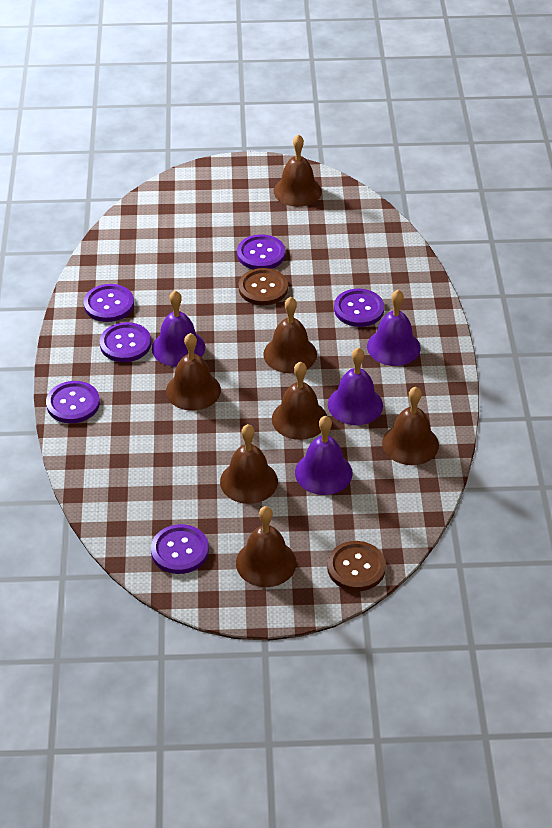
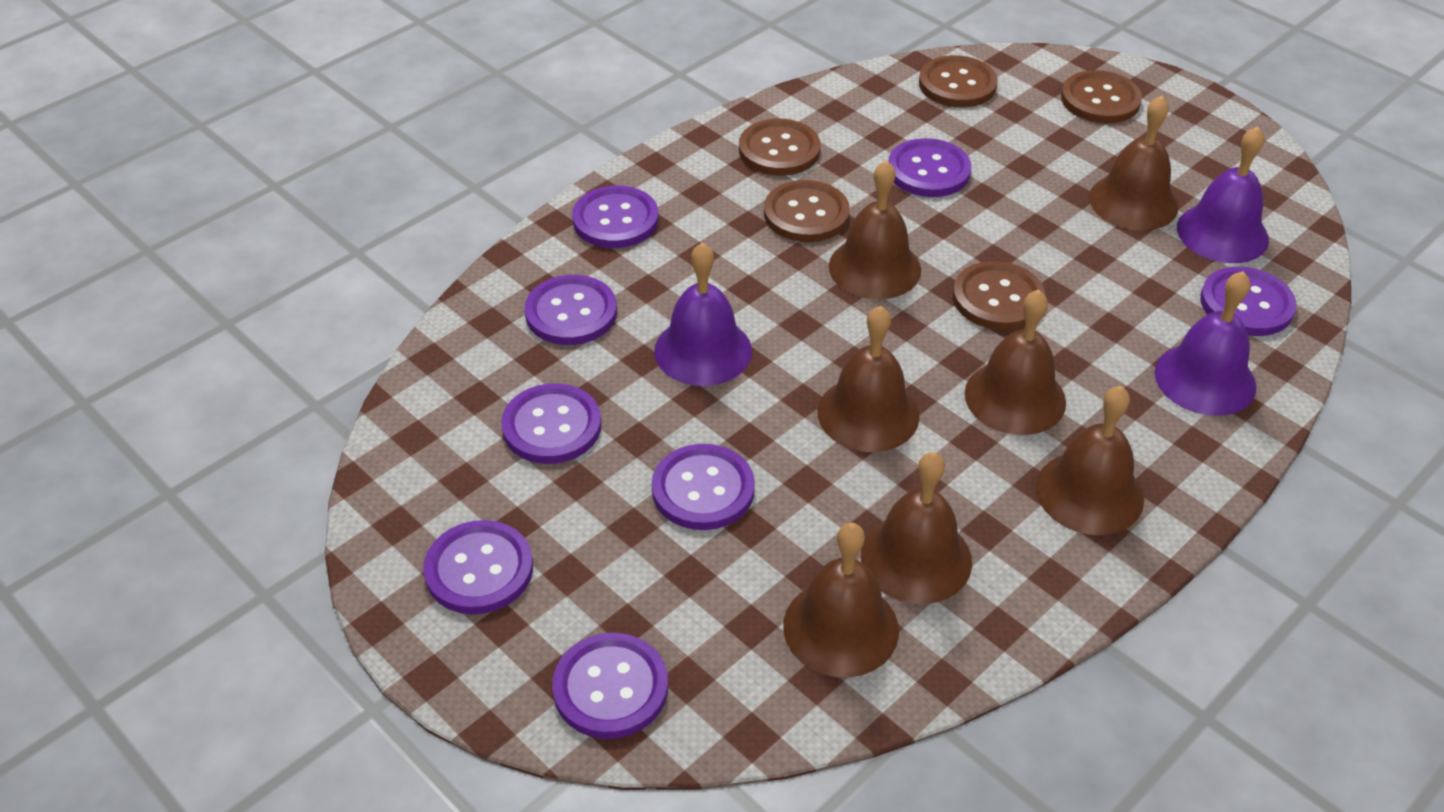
brown button: [239,268,288,305] [327,541,386,591] = 2 -> [739,119,820,176] [764,180,850,242] [919,55,998,108] [953,261,1046,330] [1061,70,1142,124] = 5
purple bell: [152,291,205,367] [295,416,353,495] [328,347,383,425] [367,290,420,366] = 4 -> [654,242,752,386] [1155,271,1256,416] [1177,126,1269,263] = 3
purple button: [46,381,100,423] [84,284,134,322] [100,322,151,362] [151,524,209,574] [237,234,285,269] [334,289,384,327] = 6 -> [423,520,533,614] [501,383,601,464] [524,275,617,345] [552,633,668,739] [572,186,659,248] [652,444,755,530] [888,138,971,197] [1200,267,1297,336] = 8

